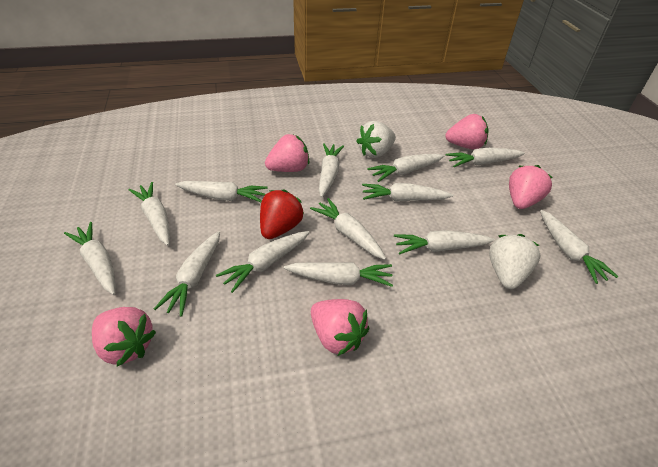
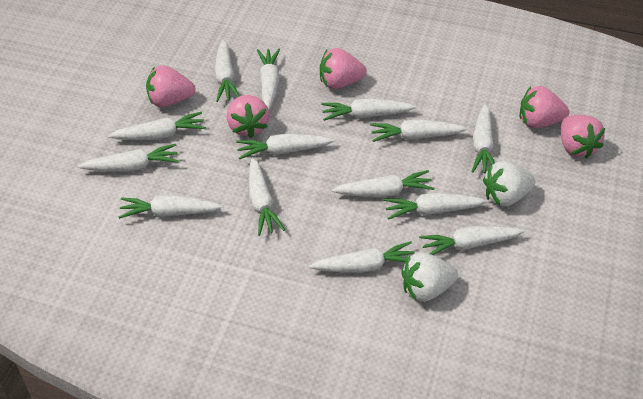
red strawberry: [260,189,304,239] = 1 -> none = 0
white carrot: [64,222,115,295] [128,182,170,246] [154,231,220,317] [175,181,268,202] [216,231,310,293] [284,262,393,287] [310,198,386,260] [319,143,344,197] [362,183,453,202] [367,154,444,182] [394,230,495,254] [446,148,525,167] [540,210,619,284] = 13 -> [78,144,179,171] [108,112,206,140] [119,195,223,219] [214,39,239,102] [236,134,335,159] [249,157,285,236] [257,49,280,111] [309,241,415,273] [321,98,416,121] [332,170,434,197] [370,119,467,142] [384,193,488,220] [419,226,525,255] [471,103,495,173] = 14

